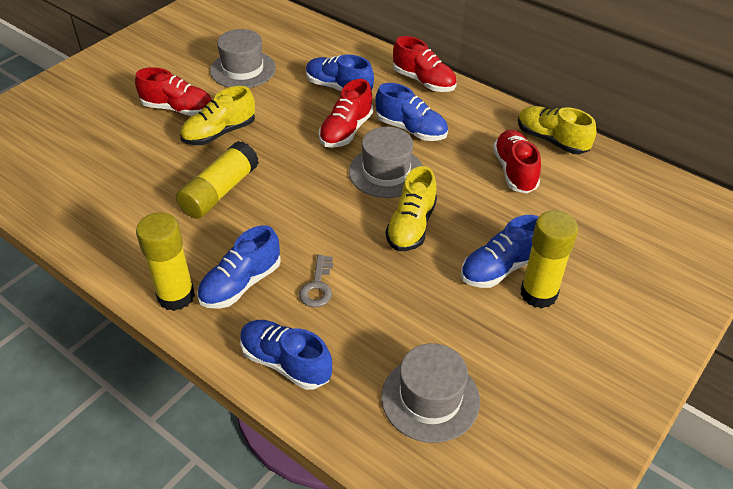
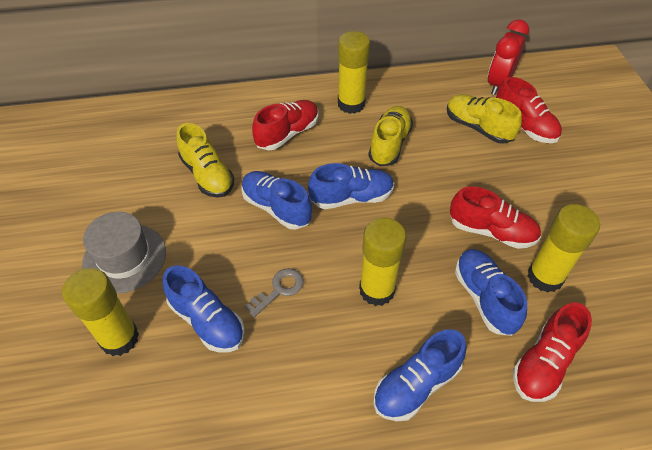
grey hat: [210,29,276,88] [349,127,423,198] [381,343,480,443] = 3 -> [82,212,166,294] = 1
red clock: none = 0 -> [488,19,529,95] = 1
yellow glue stick: [136,212,195,311] [176,141,259,219] [520,210,578,308] = 3 -> [62,268,139,356] [338,31,370,114] [359,217,406,306] [527,204,600,293] = 4

